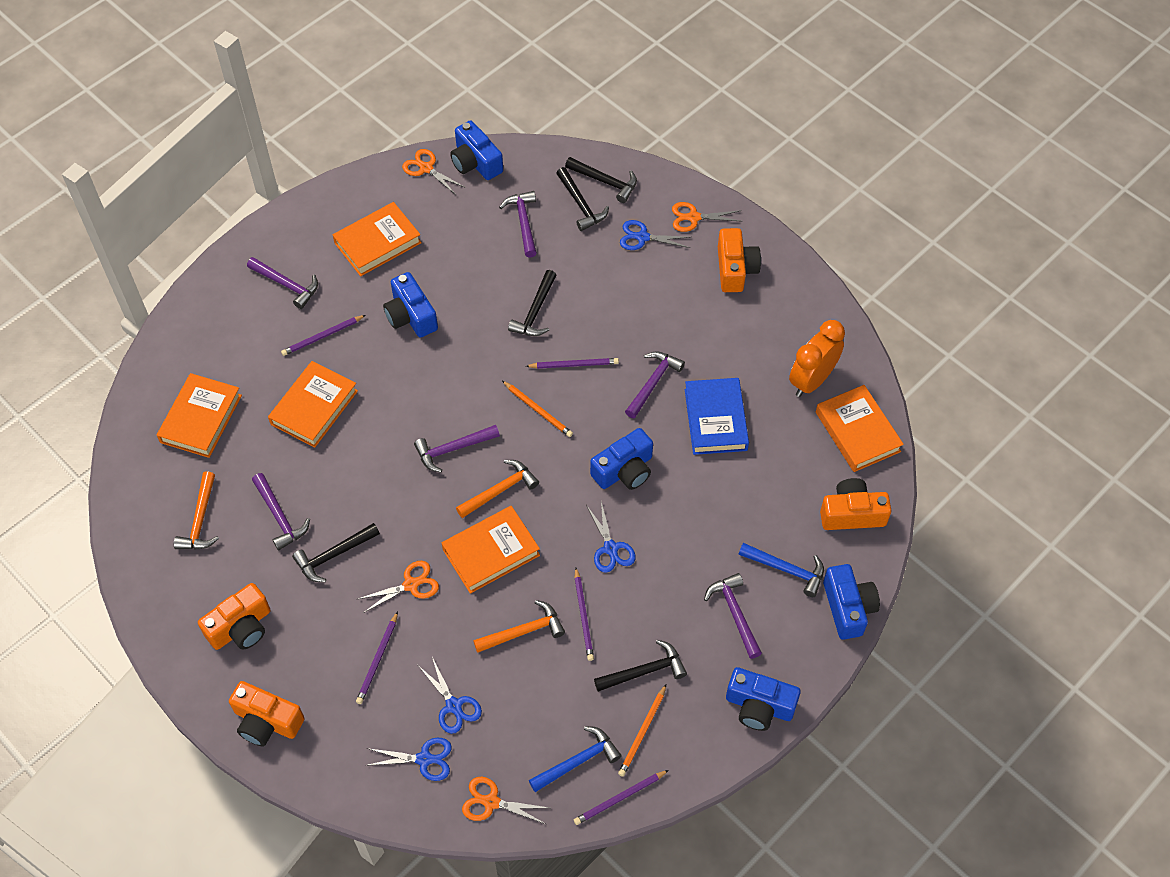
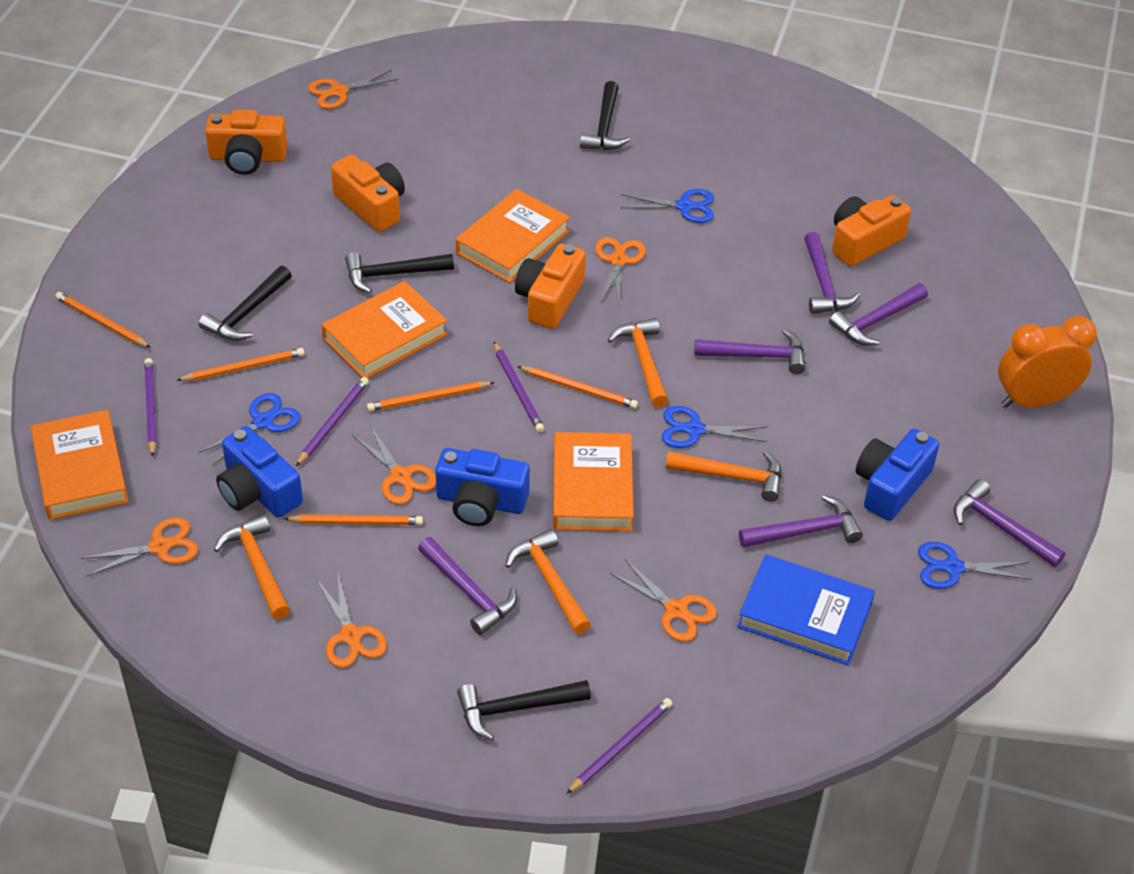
black hammer: [292,523,380,582] [508,270,557,336] [556,167,609,231] [565,157,637,203] [594,640,687,692] = 5 -> [199,265,292,341] [345,252,454,293] [457,680,591,740] [580,81,630,150] = 4
blue camera: [383,272,438,338] [450,120,503,180] [590,428,653,490] [726,667,801,731] [823,564,880,640] = 5 -> [216,426,303,518] [435,448,530,526] [856,429,939,521] = 3
blue hammer: [529,726,621,792] [739,543,824,597] = 2 -> none = 0
orange book: [157,373,242,458] [268,361,358,448] [333,202,422,276] [442,506,540,594] [816,385,904,472] = 5 -> [31,410,128,520] [322,281,448,378] [456,189,570,283] [553,432,634,531] = 4
orange hammer: [174,471,219,550] [456,460,539,518] [473,600,565,653] = 3 -> [214,514,290,619] [505,529,591,634] [608,318,668,407] [665,451,782,502] = 4
orange pencil: [502,381,573,437] [618,685,666,777] = 2 -> [55,292,151,348] [176,348,305,381] [284,514,423,525] [367,382,495,411] [517,366,638,409] = 5
orange scissors: [358,561,439,613] [402,149,466,195] [462,777,549,824] [672,202,743,232] = 4 -> [81,518,198,577] [308,70,399,109] [316,573,387,668] [352,425,436,505] [595,237,646,306] [610,559,717,642] = 6
purple pencil: [281,315,366,356] [356,611,398,704] [526,358,619,369] [574,568,594,661] [574,770,669,825] = 5 -> [144,358,156,457] [296,377,369,466] [494,342,544,432] [566,698,672,794] = 4

